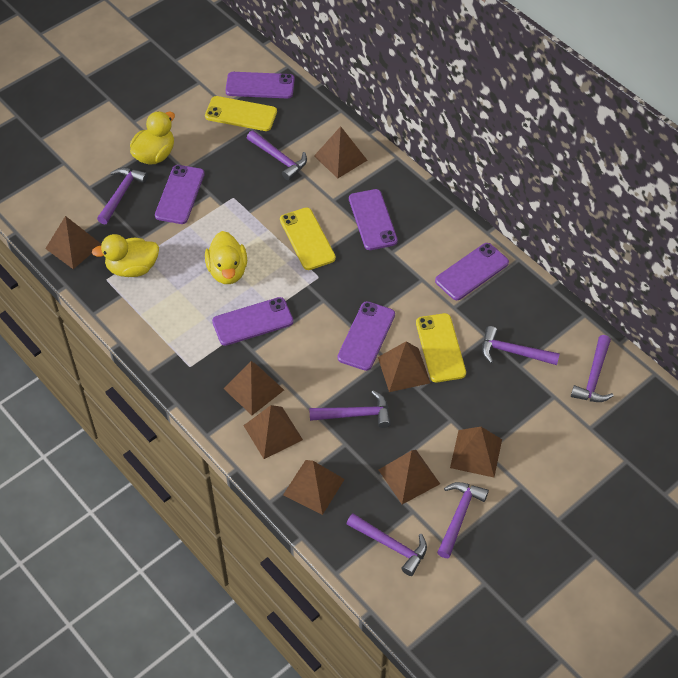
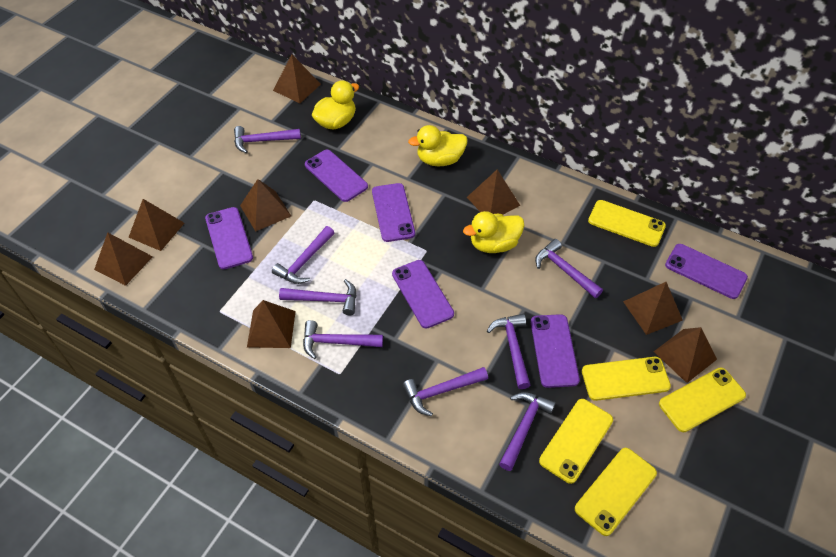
purple hammer: [97,167,148,225] [247,130,307,180] [309,391,391,428] [347,514,427,576] [437,482,489,558] [482,326,560,365] [571,335,614,402] = 7 -> [234,126,301,153] [272,226,334,284] [279,279,357,315] [303,320,383,359] [403,367,488,416] [487,314,530,389] [499,392,556,471] [535,239,603,298] = 8
yellow phone: [205,96,277,131] [280,207,336,270] [416,313,466,382] = 3 -> [539,399,613,484] [575,448,657,536] [582,357,671,401] [588,200,666,247] [659,368,746,432] = 5

